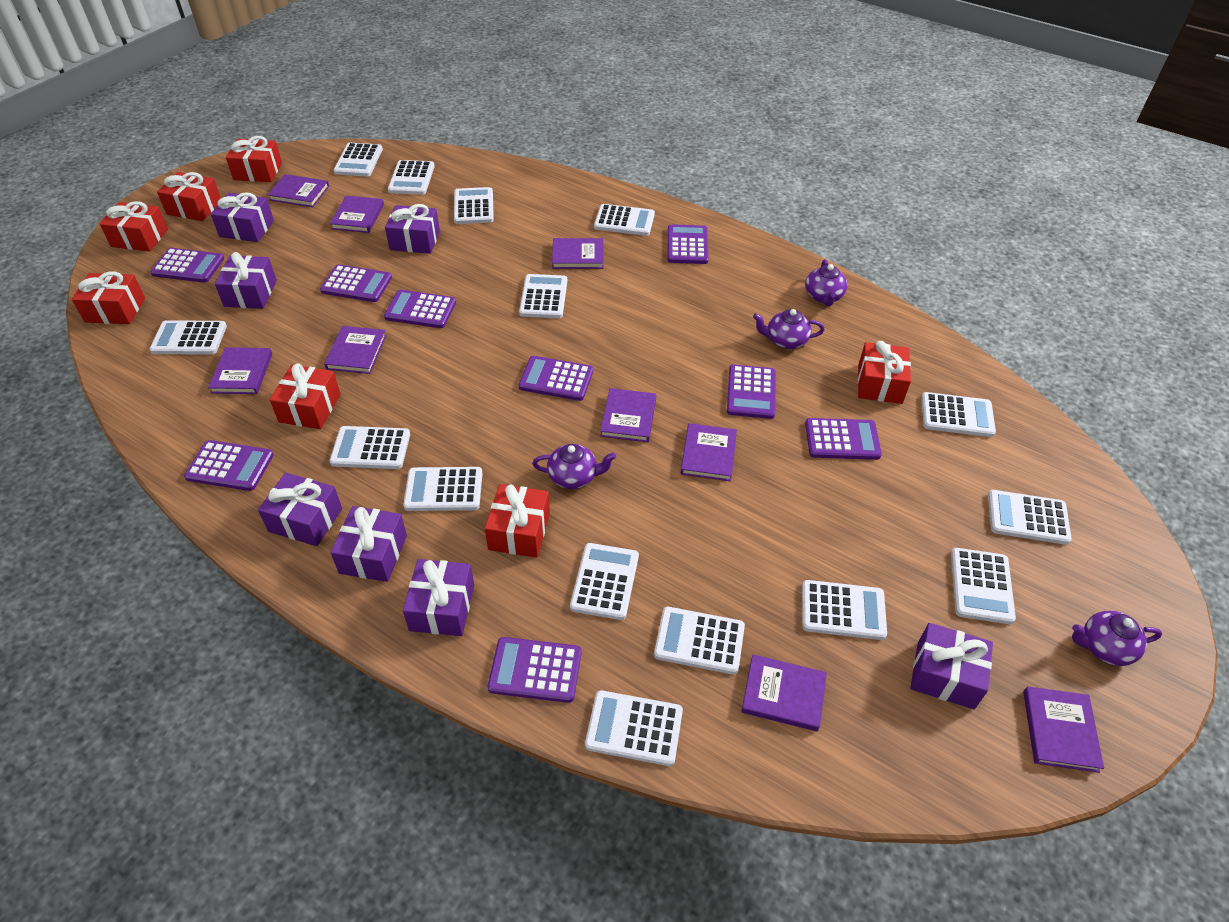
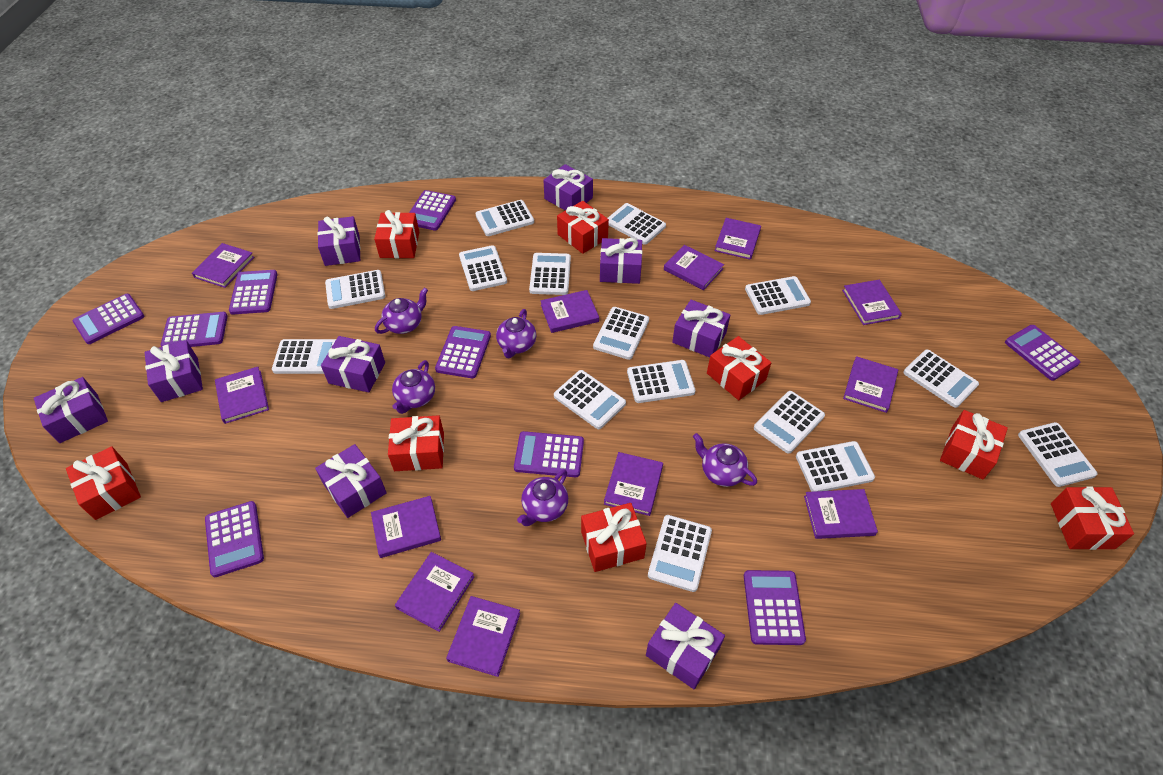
purple book: [208,347,272,394] [267,174,329,207] [324,326,386,374] [330,196,384,233] [552,238,604,269] [600,388,656,442] [681,423,737,481] [741,655,827,731] [1023,686,1104,773] = 9 -> [192,243,254,288] [215,367,269,424] [371,496,441,558] [395,552,474,632] [446,596,520,677] [540,290,599,333] [604,452,663,516] [664,245,724,290] [715,218,761,260] [804,489,878,539] [842,280,902,325] [843,356,898,413] = 12
purple gift: [211,192,274,242] [215,252,277,309] [258,473,342,546] [330,506,407,582] [385,204,440,254] [403,559,474,636] [910,623,993,709] = 7 -> [34,377,108,443] [145,340,203,402] [315,444,387,518] [317,216,360,266] [321,336,385,393] [544,164,593,210] [600,238,642,284] [646,603,725,689] [672,300,730,358] = 9
purple teapot: [532,444,616,489] [753,309,824,349] [805,259,847,306] [1072,610,1162,666] = 4 -> [375,287,428,334] [392,360,435,414] [496,309,536,358] [517,470,568,526] [693,433,757,487] = 5
red gift: [72,271,145,324] [100,201,168,252] [157,172,221,221] [226,136,282,182] [270,363,340,429] [485,484,550,558] [858,341,911,404] = 7 -> [66,446,141,520] [374,210,419,258] [388,415,444,471] [557,201,609,254] [581,503,647,572] [707,336,771,400] [940,410,1008,480] [1051,486,1134,550] = 8

